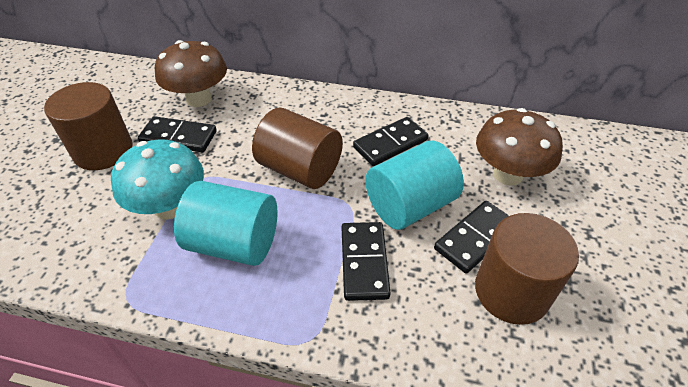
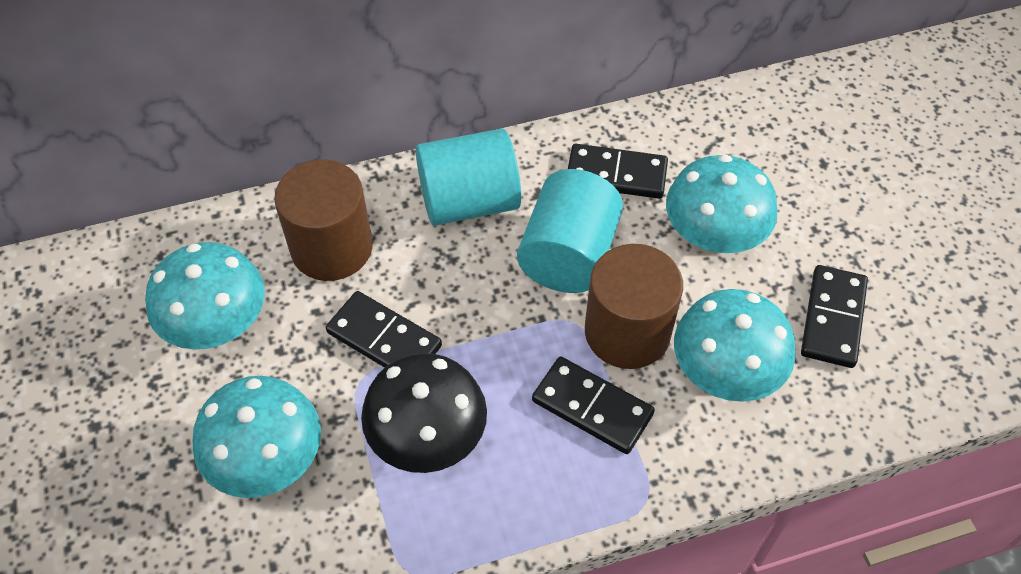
black mushroom: none = 0 -> [361,353,487,473] = 1
brown cylinder: [44,82,133,170] [252,108,343,189] [475,213,579,325] = 3 -> [274,159,373,281] [585,244,683,369] = 2
brown mushroom: [155,40,227,107] [476,108,563,185] = 2 -> none = 0
turquoise mushroom: [111,139,204,220] = 1 -> [145,242,265,350] [192,376,321,498] [666,154,777,255] [674,289,795,402] = 4

